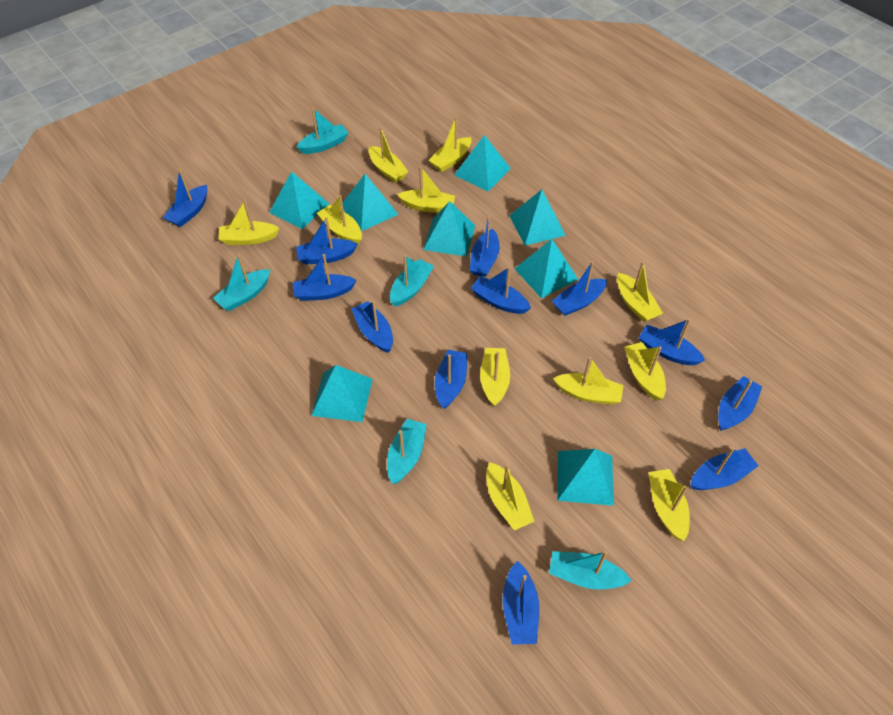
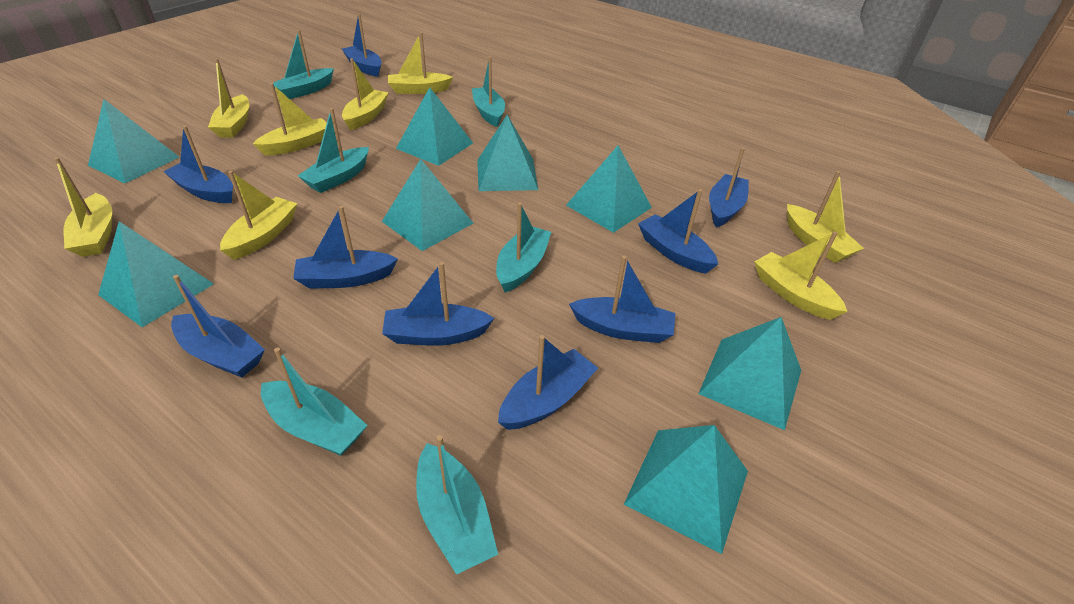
blue boat: [163,169,207,227] [293,254,357,301] [296,217,358,264] [351,301,393,353] [435,350,467,409] [470,216,500,277] [471,267,531,314] [503,561,539,644] [552,261,607,316] [639,319,705,365] [690,447,759,490] [718,376,762,431] = 12 -> [163,125,233,203] [171,275,265,378] [293,206,398,289] [342,14,381,77] [382,262,494,346] [498,335,598,430] [569,256,675,343] [638,189,718,273] [709,147,749,228] = 9
turquoise boat: [213,254,270,311] [297,107,349,154] [387,419,427,484] [390,255,434,307] [549,551,632,590] = 5 -> [261,347,368,456] [273,30,334,99] [298,108,369,193] [416,435,498,575] [472,57,505,127] [496,202,551,293] = 6
yellow boat: [218,199,279,245] [317,195,362,245] [369,127,408,183] [397,166,455,213] [428,117,472,172] [480,348,510,407] [486,462,535,531] [553,357,624,405] [617,261,663,322] [624,342,666,401] [649,469,690,541] = 11 -> [54,157,112,257] [208,58,249,138] [220,171,297,260] [253,83,327,155] [342,58,389,130] [388,32,453,94] [755,231,848,320] [787,171,864,263] = 8

